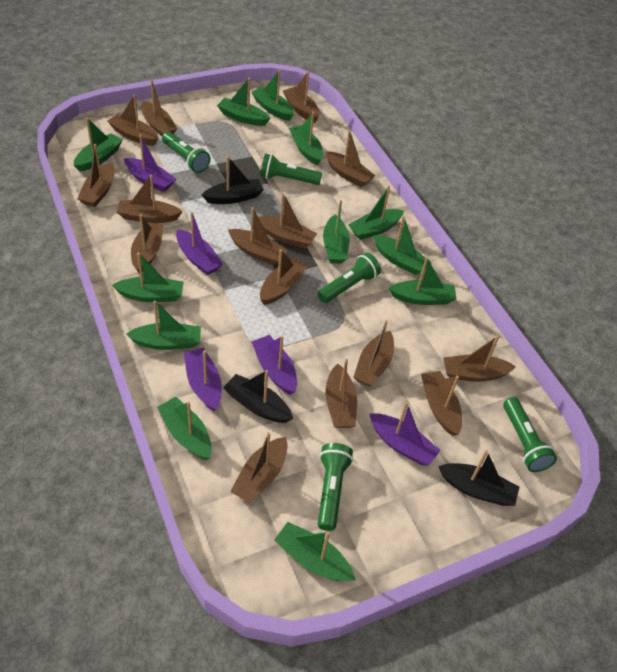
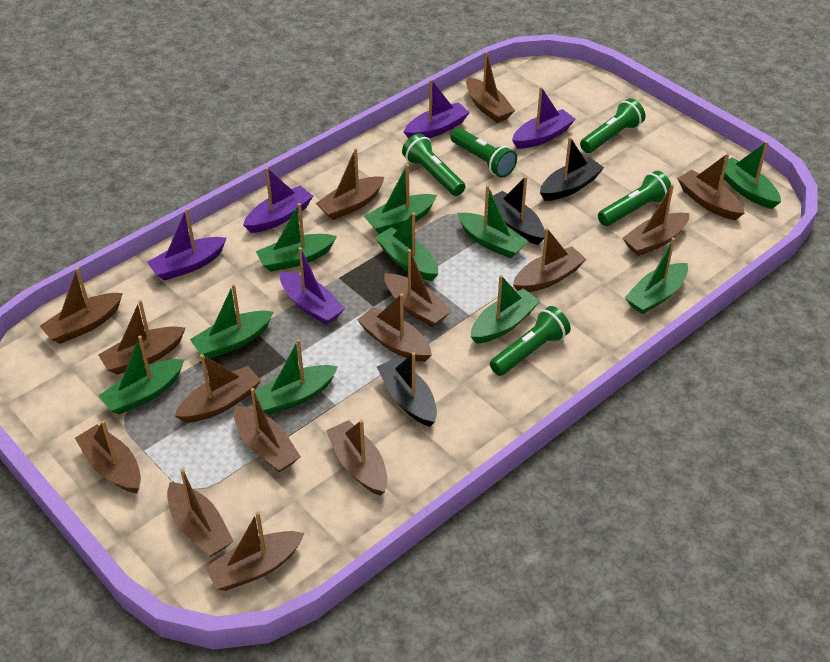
green boat: [74,118,123,171] [112,253,184,302] [126,301,201,350] [157,397,212,460] [217,78,270,126] [251,70,294,121] [274,522,356,581] [289,112,323,165] [323,200,349,263] [349,186,404,240] [373,216,431,275] [389,257,457,305] = 12 -> [99,336,184,415] [190,284,273,359] [251,339,338,415] [256,203,337,272] [364,164,437,234] [375,213,438,281] [457,185,529,258] [471,275,540,344] [625,238,688,314] [721,141,781,209] = 10

